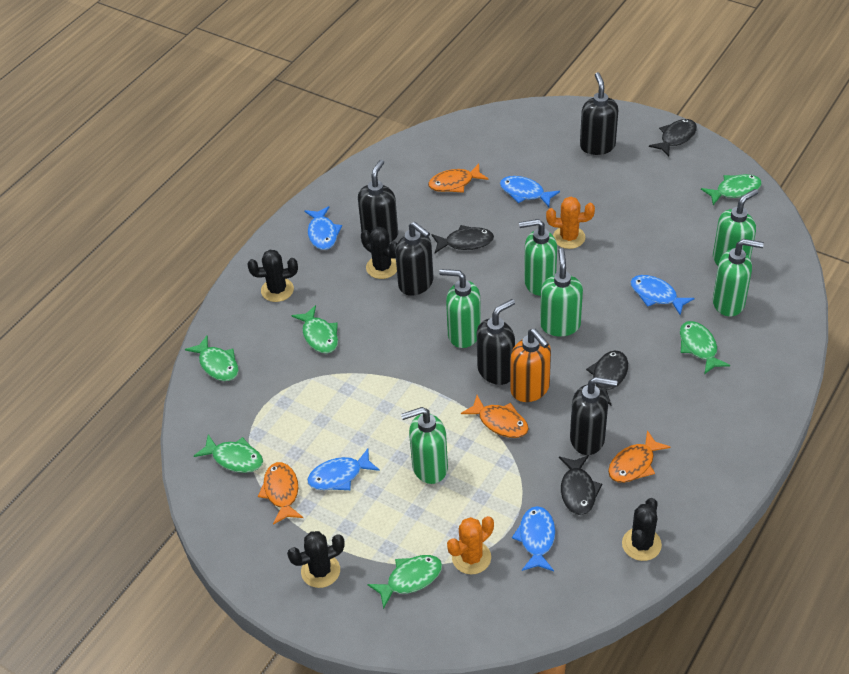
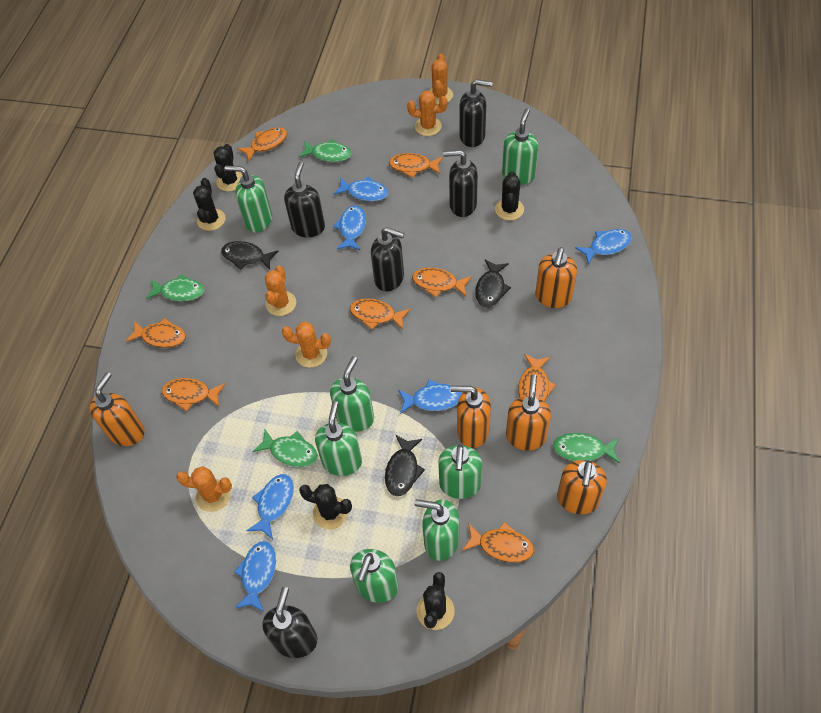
black cactus: [247,250,298,302] [287,531,345,588] [361,227,397,279] [622,498,662,561] = 4 -> [193,178,225,231] [214,144,243,191] [299,484,352,529] [417,572,455,630] [495,171,524,220] = 5
black fish: [431,225,494,253] [559,455,602,515] [586,351,628,405] [649,119,697,157] = 4 -> [221,241,278,270] [385,435,425,496] [475,259,511,307] = 3
blue fish: [304,206,342,250] [307,449,380,490] [500,176,560,207] [512,506,555,571] [630,275,695,315] = 5 -> [234,541,276,612] [246,474,294,539] [333,177,388,202] [333,205,366,250] [398,380,462,414] [575,229,632,265] = 6
green fish: [185,336,239,381] [194,434,263,473] [291,305,338,353] [367,555,442,609] [680,321,730,374] [701,174,762,205] = 6 -> [146,274,204,302] [253,429,318,467] [298,139,352,162] [553,433,620,464] = 4
green soap dispenser: [401,407,448,484] [439,269,481,348] [519,219,557,296] [540,248,583,336] [713,189,758,265] [713,239,764,317] = 6 -> [225,166,272,232] [315,401,362,476] [330,356,374,432] [350,549,399,603] [414,499,459,561] [438,445,482,499] [502,108,538,185] = 7
orange cactus: [447,516,494,574] [546,197,595,249] = 2 -> [176,466,232,512] [265,266,296,316] [282,322,331,368] [407,90,447,136] [429,54,453,104] = 5
orange fish: [258,462,303,525] [428,164,488,193] [461,395,529,438] [608,430,671,483] = 4 -> [126,318,186,348] [162,378,225,411] [237,127,287,161] [350,298,410,329] [389,153,443,178] [412,268,472,297] [462,522,534,563] [518,354,556,402] = 8
orange soap dispenser: [510,329,551,402] = 1 -> [89,372,145,446] [450,386,491,448] [506,374,551,451] [535,247,577,308] [557,460,607,515] = 5

